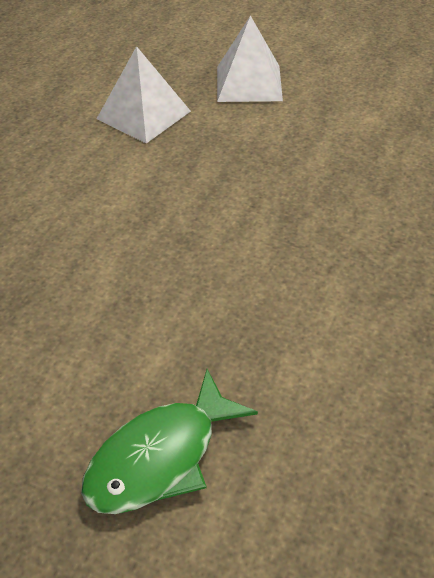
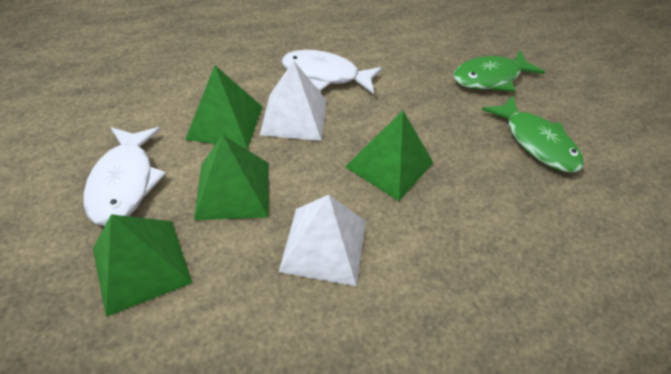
green fish: [81,369,258,514] = 1 -> [453,50,545,92] [481,96,584,173] = 2
green pyramid: none = 0 -> [93,214,192,317] [185,66,263,149] [194,134,269,220] [345,111,434,201] = 4
white fish: none = 0 -> [83,127,166,226] [282,50,382,94] = 2

